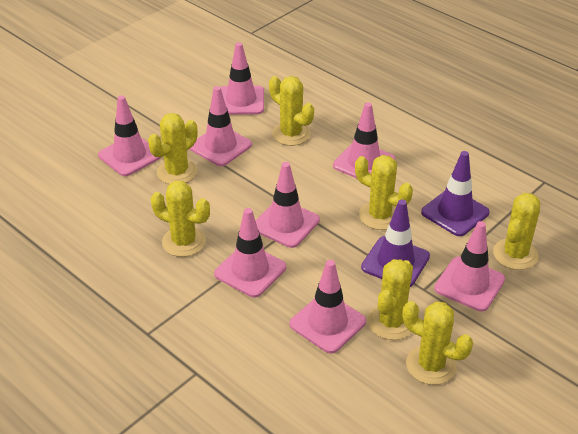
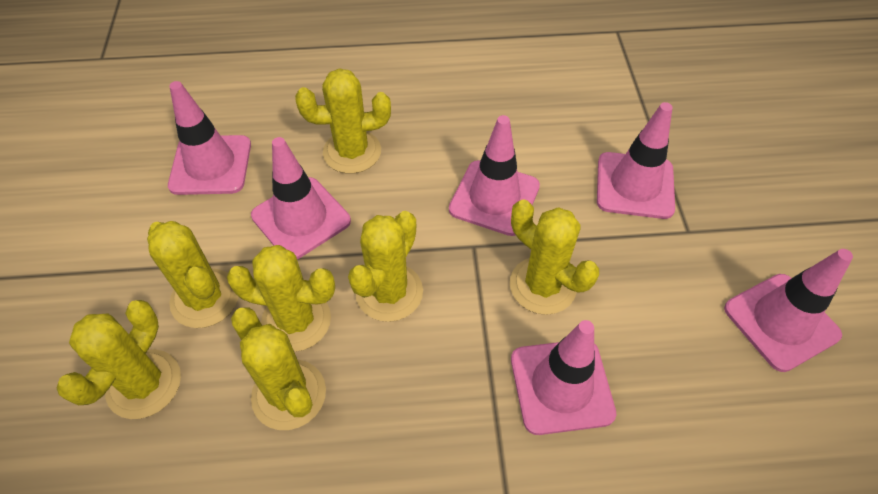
pink traffic cone: [98,95,161,176] [190,86,252,166] [214,208,286,298] [221,42,264,115] [256,162,320,248] [289,260,366,354] [333,102,395,178] [434,221,505,311] = 8 -> [168,81,251,195] [251,137,351,259] [449,115,540,236] [511,320,616,435] [597,102,675,219] [724,249,853,372] = 6
purple traffic cone: [361,199,430,287] [421,151,490,236] = 2 -> none = 0

